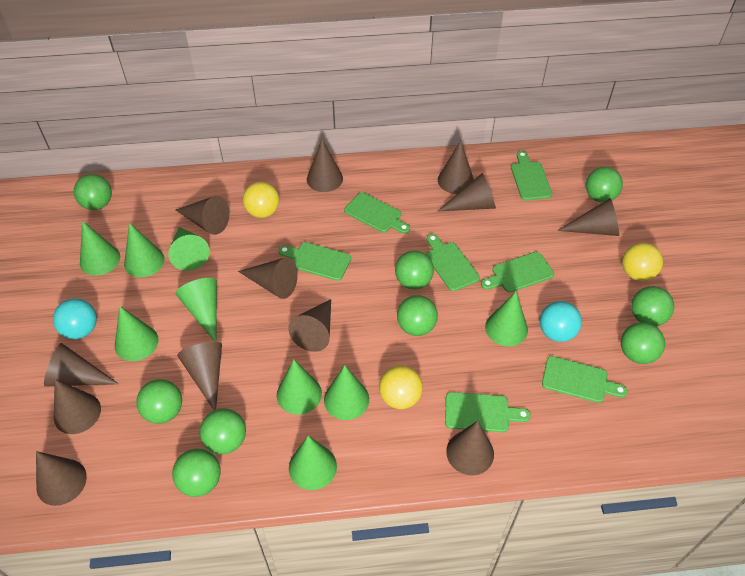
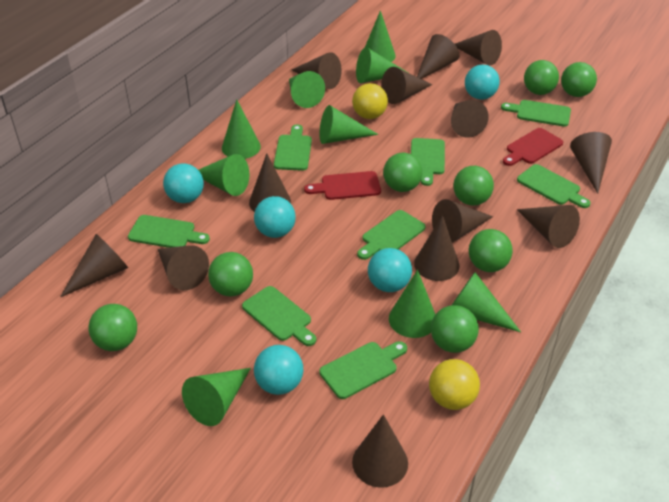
brown cone: [36,451,87,506] [44,343,119,387] [54,379,101,434] [176,196,229,235] [177,342,222,410] [238,257,298,299] [288,299,331,352] [307,139,343,192] [437,173,496,212] [438,141,474,194] [446,421,494,475] [557,198,619,236] = 12 -> [60,234,128,297] [158,245,209,290] [249,153,291,212] [292,52,342,89] [352,414,408,488] [381,67,432,104] [414,215,460,281] [417,34,459,79] [432,199,493,243] [451,100,489,138] [455,30,502,66] [517,205,580,248] [570,132,612,193] = 13
green ball: [74,174,112,210] [136,379,182,424] [172,449,221,497] [200,408,246,454] [395,251,434,290] [397,295,438,336] [586,167,623,203] [621,322,665,364] [631,286,674,326] = 9 -> [89,304,137,351] [208,252,253,296] [383,153,423,192] [431,305,479,353] [453,166,494,206] [469,229,513,272] [524,60,559,95] [561,62,597,97] = 8
green cutting board: [278,242,351,281] [344,192,410,234] [426,234,480,291] [445,392,531,432] [481,252,554,292] [511,151,552,200] [542,356,628,403] = 7 -> [128,215,210,248] [242,286,316,346] [274,124,312,171] [319,341,407,399] [357,210,426,260] [411,138,445,186] [501,100,571,127] [517,164,590,208] = 8
red cutting board: none = 0 -> [304,171,381,200] [503,128,563,166] = 2
turquoise ball: [53,298,97,339] [540,301,582,342] = 2 -> [163,163,204,203] [254,196,296,238] [254,345,303,395] [368,248,412,292] [465,65,500,100] = 5
yellow ball: [243,182,279,218] [379,365,423,409] [622,243,663,281] = 3 -> [352,83,388,119] [429,359,480,410] = 2

